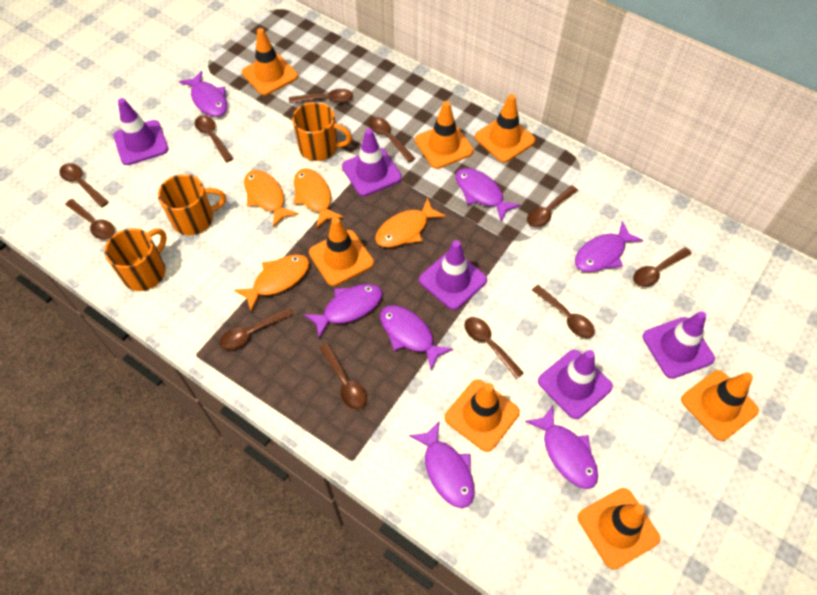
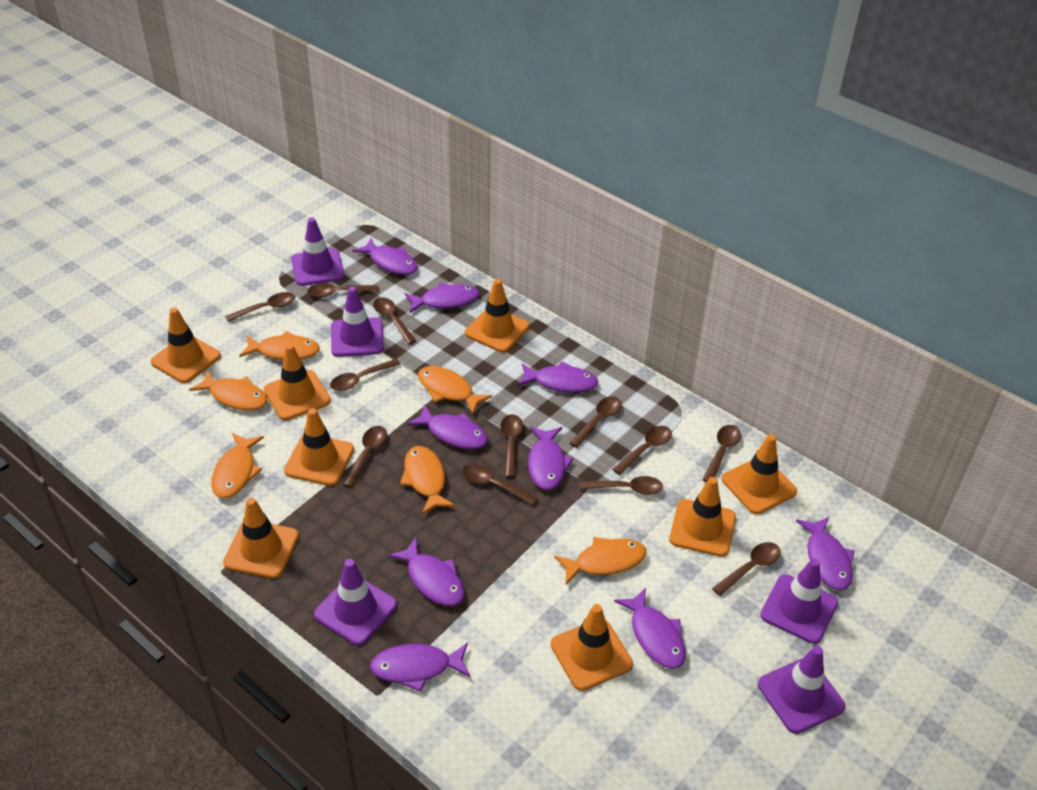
brown spoon: [59,163,109,207] [65,199,115,240] [195,115,234,162] [219,308,293,350] [289,89,353,103] [320,343,367,410] [369,117,416,163] [464,317,524,379] [527,185,578,227] [532,285,595,338] [633,247,692,287] = 11 -> [225,292,295,322] [307,283,379,297] [330,359,400,391] [343,426,387,488] [373,298,416,344] [463,463,538,506] [500,414,523,478] [569,396,622,448] [580,476,663,495] [612,426,672,475] [702,425,741,482] [712,542,781,596] = 12
orange fish: [234,254,310,311] [244,170,299,227] [293,168,343,228] [375,198,446,248] = 4 -> [189,370,268,410] [211,433,264,498] [239,331,320,360] [400,446,455,515] [418,366,492,414] [554,537,647,584] = 6
orange mug: [105,228,167,291] [158,174,226,235] [292,102,352,161] = 3 -> none = 0
orange traffic cone: [242,28,298,95] [309,217,374,286] [415,101,474,169] [445,379,520,452] [475,94,535,162] [578,488,660,570] [681,370,759,441] = 7 -> [151,308,221,383] [223,498,299,578] [264,344,331,420] [284,408,354,486] [465,279,530,352] [551,604,633,691] [669,477,736,557] [722,434,797,514] = 8
purple fish: [179,71,227,117] [304,284,383,338] [380,305,453,370] [409,421,474,508] [456,168,521,221] [525,405,598,489] [575,221,643,272] = 7 -> [353,238,418,275] [370,643,470,692] [388,538,465,606] [405,283,480,313] [407,404,488,449] [517,362,598,393] [528,427,574,490] [614,588,686,669] [796,517,854,590] = 9

